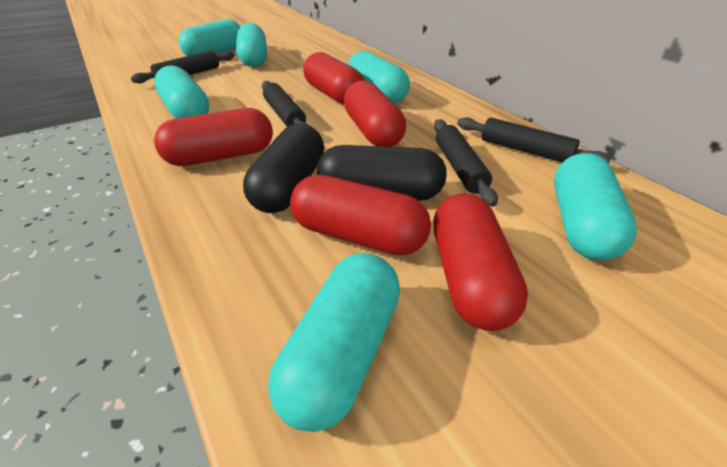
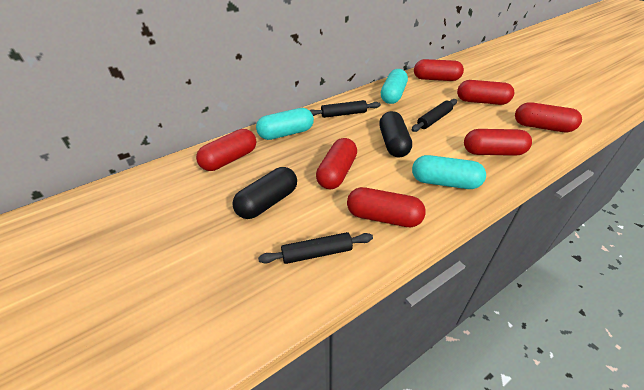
black rolling pin: [131,51,234,83] [262,81,308,127] [434,119,498,207] [457,117,611,163] = 4 -> [258,232,373,264] [309,100,381,118] [412,99,457,132] = 3
red capsule: [154,108,273,166] [290,175,431,256] [303,52,364,104] [344,80,406,147] [433,193,528,331] = 5 -> [196,129,256,171] [316,138,357,189] [347,187,426,227] [414,59,464,81] [457,80,514,105] [464,129,532,156] [515,102,582,132] = 7
turquoise capsule: [154,66,209,119] [178,19,241,56] [236,23,267,67] [268,253,400,432] [348,51,410,103] [554,153,637,260] = 6 -> [256,108,314,140] [381,69,408,104] [412,155,486,189] = 3

